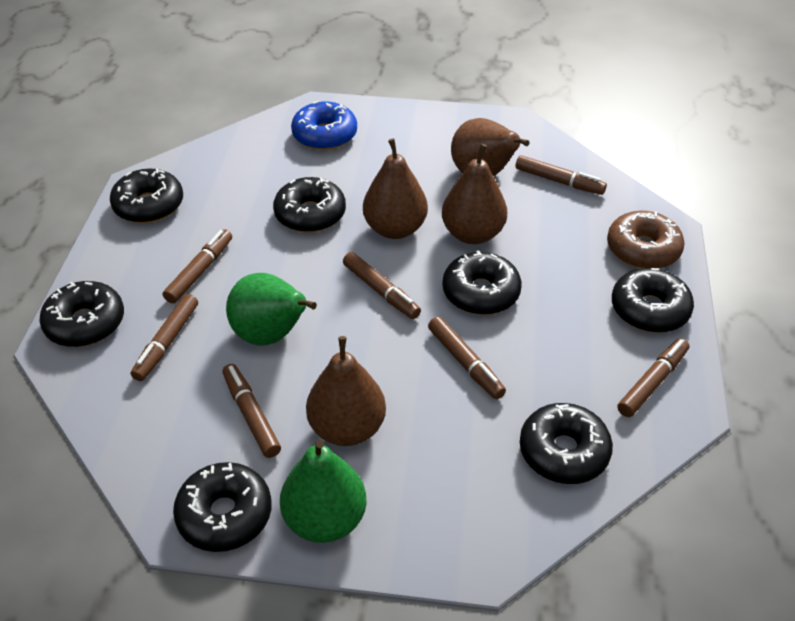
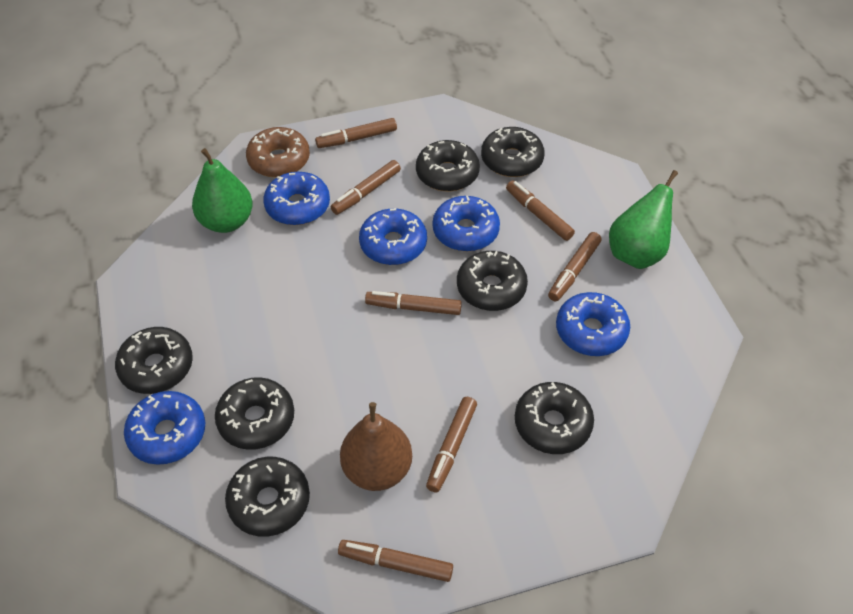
blue donut: [291,101,357,150] = 1 -> [124,391,205,465] [263,172,330,225] [359,208,427,265] [432,196,500,251] [556,292,630,356] = 5
brown pear: [306,336,386,446] [363,138,428,239] [442,144,507,244] [451,118,530,176] = 4 -> [340,402,412,491] = 1

